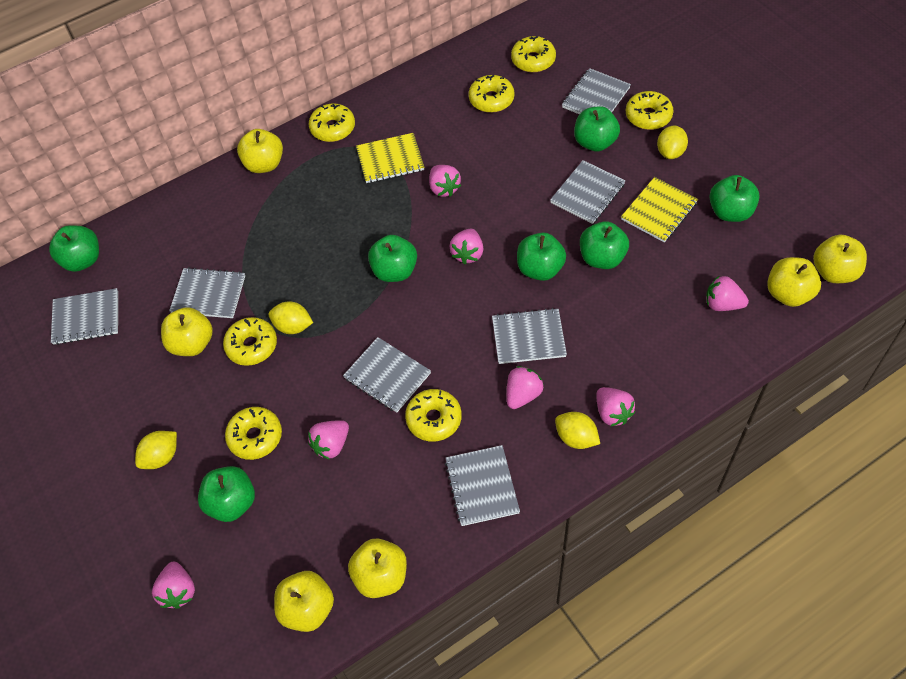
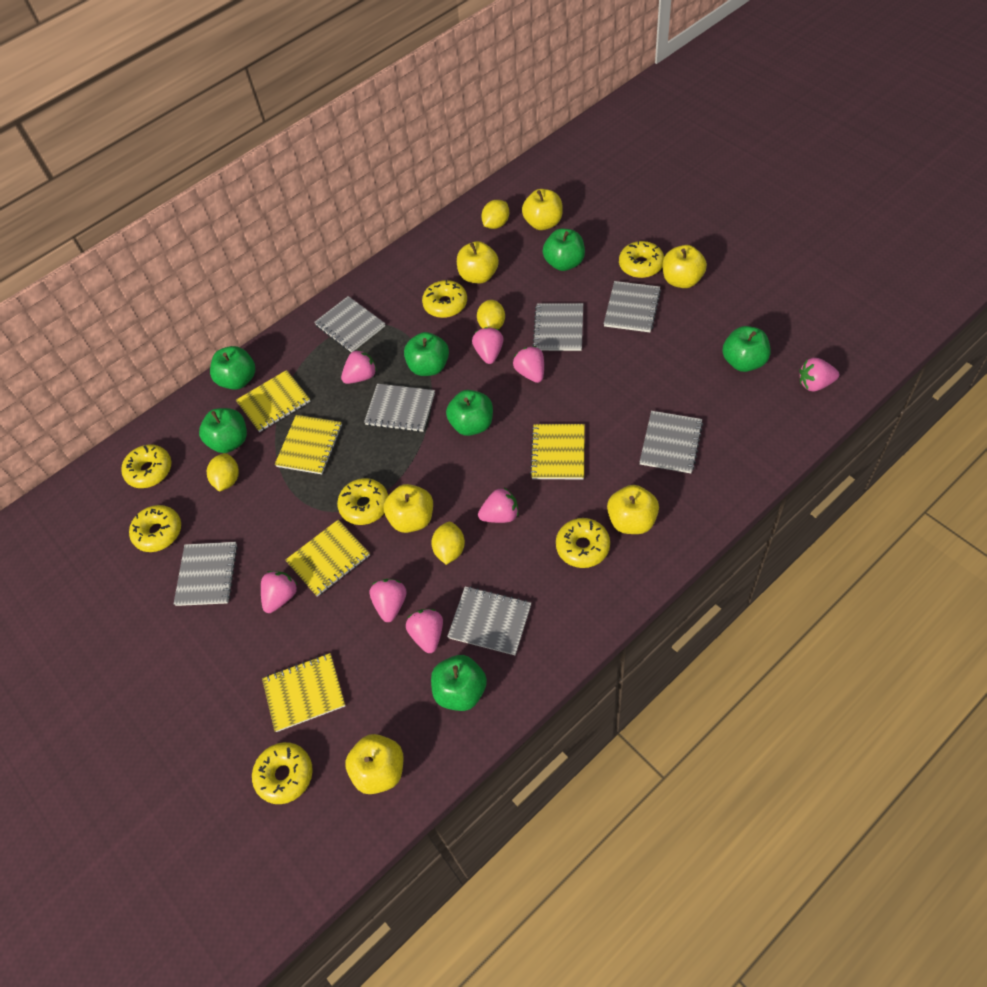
pink strawberry: [152,561,195,609] [308,420,349,460] [429,165,461,197] [449,229,484,264] [507,366,544,409] [596,387,635,427] [706,276,749,311] = 7 -> [261,571,298,613] [341,349,377,384] [369,579,406,622] [406,609,443,653] [472,327,504,364] [478,488,518,523] [513,346,544,383] [800,358,839,391] = 8
yellow notebook: [356,133,424,183] [621,177,698,242] = 2 -> [236,370,310,432] [262,653,346,732] [275,415,342,474] [285,520,370,597] [530,424,585,479] = 5

